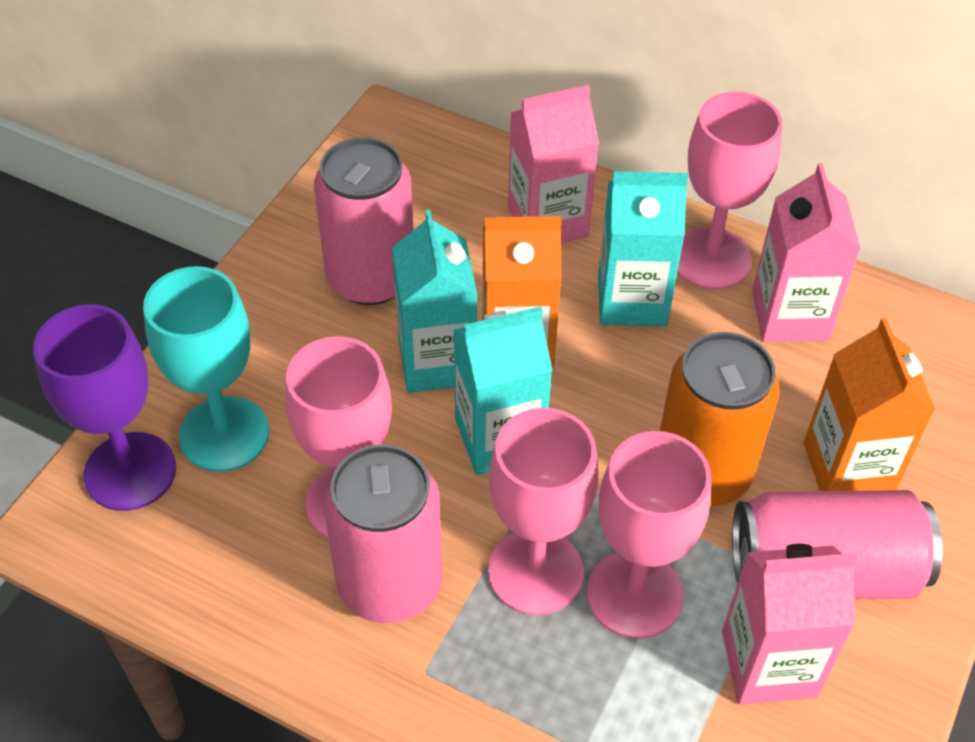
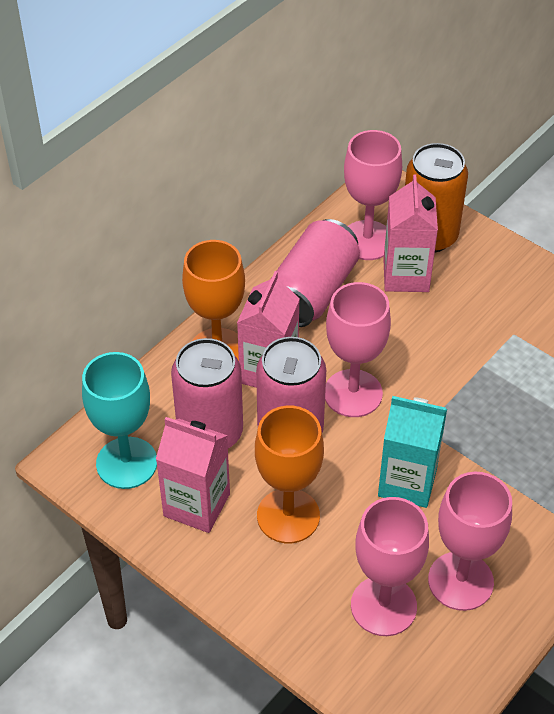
orange carton: [482,216,562,369] [804,318,935,491] = 2 -> none = 0
orange goblet: none = 0 -> [182,240,245,361] [255,406,324,543] = 2
purple goblet: [33,304,176,511] = 1 -> none = 0
turquoise carton: [392,209,477,393] [453,306,553,475] [598,171,688,326] = 3 -> [378,396,447,508] = 1

